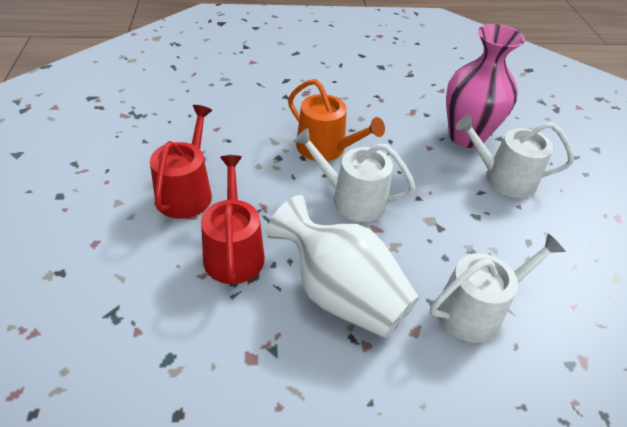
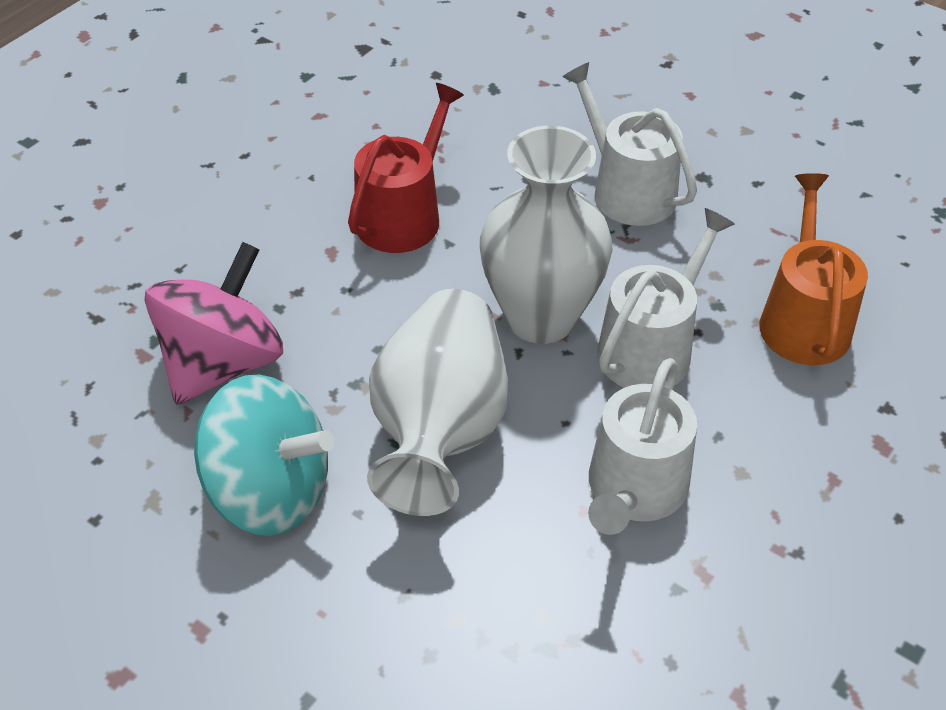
pink spinning top: none = 0 -> [144,242,283,405] = 1
pink vase: [446,24,525,148] = 1 -> none = 0
red watering can: [150,105,212,219] [201,155,265,284] = 2 -> [348,83,464,253] = 1
turquoise spinning top: none = 0 -> [194,374,334,536] = 1
white vase: [266,195,419,338] = 1 -> [367,289,508,516] [480,126,613,344] = 2

